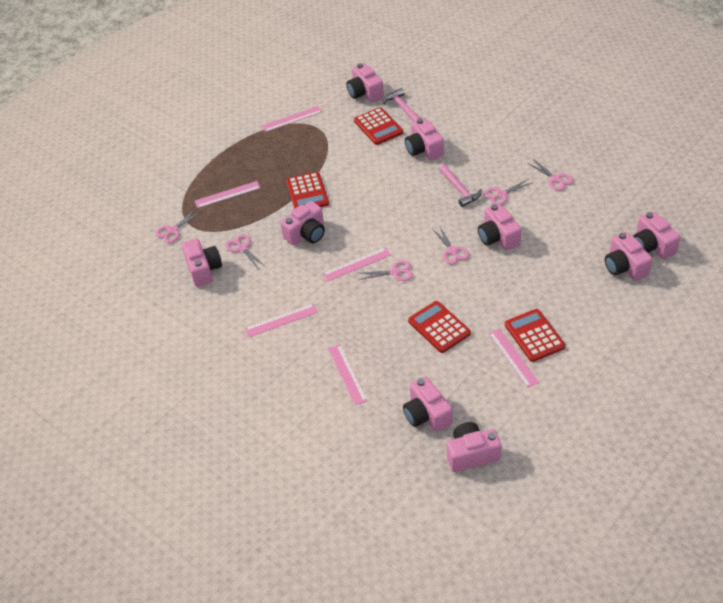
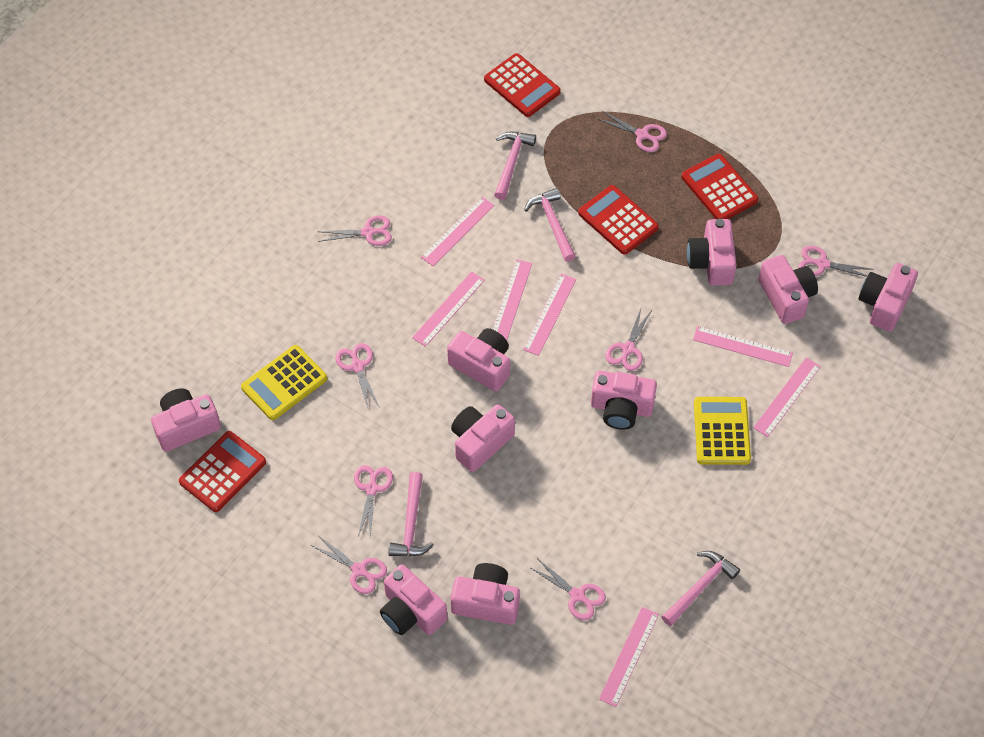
pink hammer: [383,88,420,122] [439,164,482,207] = 2 -> [388,472,434,556] [494,132,536,200] [524,188,576,262] [661,551,740,626] = 4
pink ruler: [195,181,260,208] [245,303,318,337] [262,106,323,132] [322,247,391,281] [328,344,368,405] [488,329,539,388] = 6 -> [412,272,485,347] [421,197,494,266] [493,259,532,340] [523,274,576,356] [599,607,659,707] [693,326,793,367] [753,357,821,437] = 7
pink scissors: [155,209,202,243] [225,234,266,270] [358,261,413,281] [433,227,469,264] [484,179,534,205] [527,159,574,191] = 6 -> [311,536,387,594] [317,215,392,246] [335,343,380,408] [354,465,393,537] [529,558,606,620] [598,111,667,152] [606,306,652,371] [798,246,874,277] = 8
yellow calculator: none = 0 -> [241,345,327,420] [694,397,751,465] = 2

